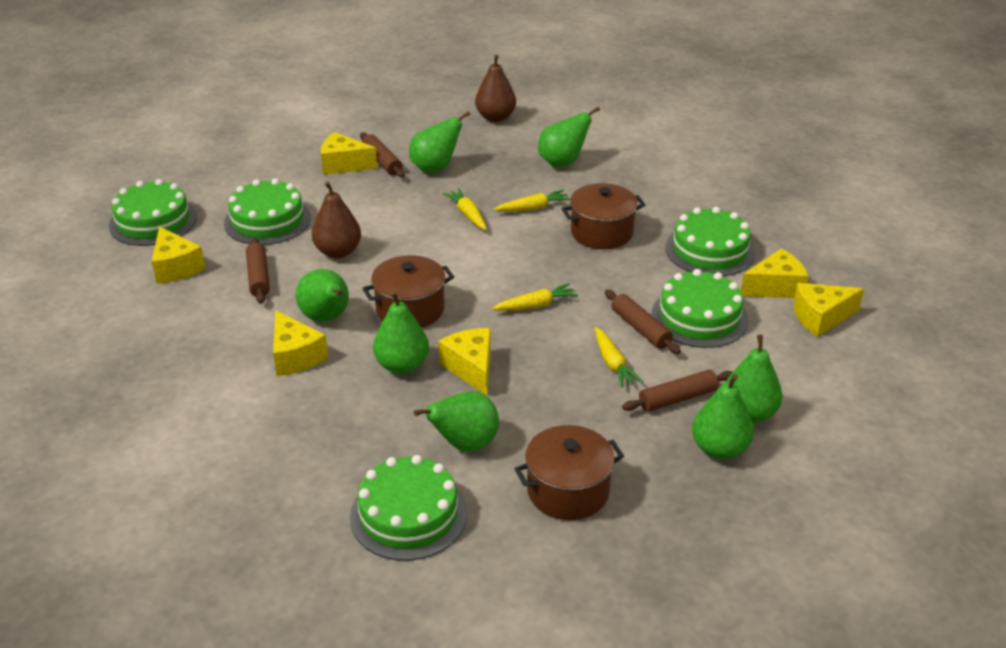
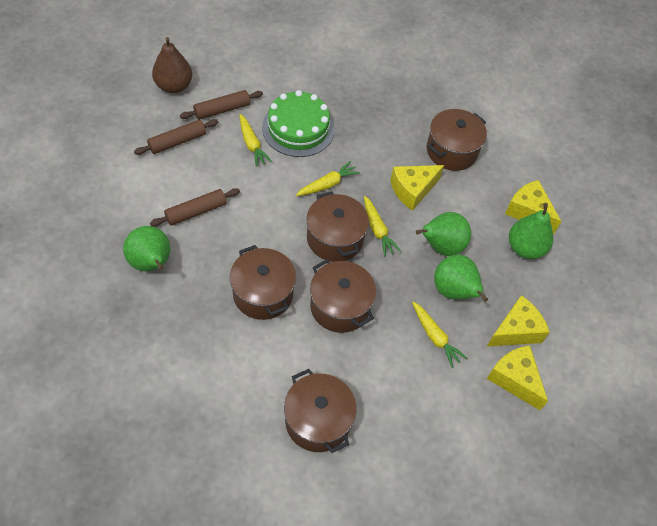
brown pear: [312,181,361,258] [475,54,516,122] = 2 -> [152,37,192,93] = 1
brown pot: [362,255,454,328] [514,425,624,520] [562,183,645,249] = 3 -> [230,245,296,320] [284,369,356,453] [306,191,369,262] [310,259,376,333] [427,109,487,171] = 5
brown rolling pin: [246,237,270,304] [360,132,405,178] [605,290,681,354] [622,370,733,412] = 4 -> [134,119,218,155] [150,188,240,227] [180,90,263,120] = 3
green cake: [109,179,197,246] [224,178,311,245] [350,455,467,561] [651,269,748,348] [666,207,755,276] = 5 -> [262,90,335,157] = 1
green pear: [296,269,349,322] [373,291,429,374] [409,111,470,173] [414,391,499,452] [538,106,600,167] [692,374,754,460] [725,334,783,423] = 7 -> [123,226,170,271] [416,212,471,256] [434,255,488,302] [509,203,553,259] = 4
yellow cheese: [152,226,206,284] [273,310,328,376] [321,132,377,175] [438,328,491,396] [741,248,809,298] [793,283,864,337] = 6 -> [390,165,444,211] [487,295,550,346] [487,345,548,410] [505,180,561,234] = 4

